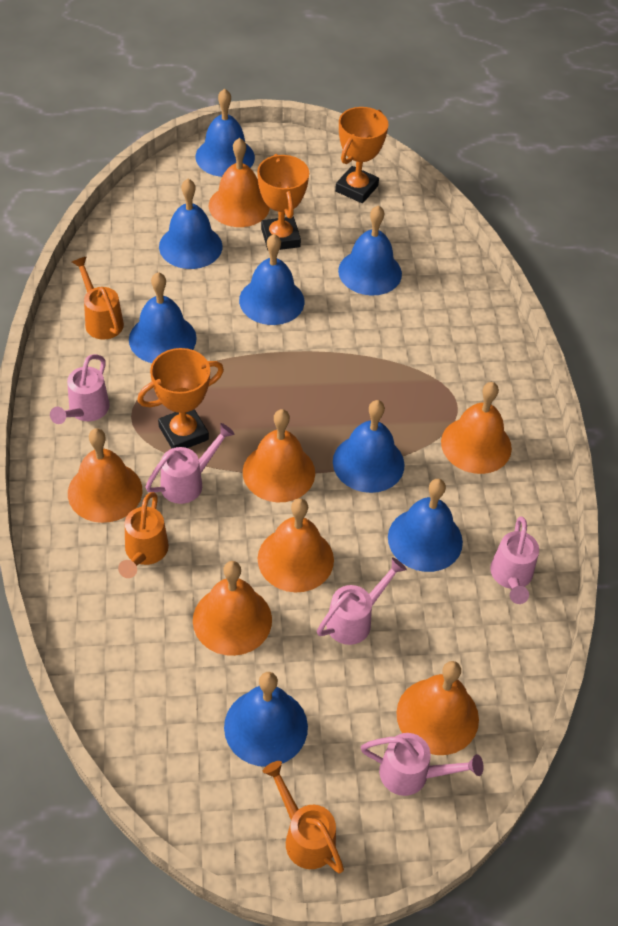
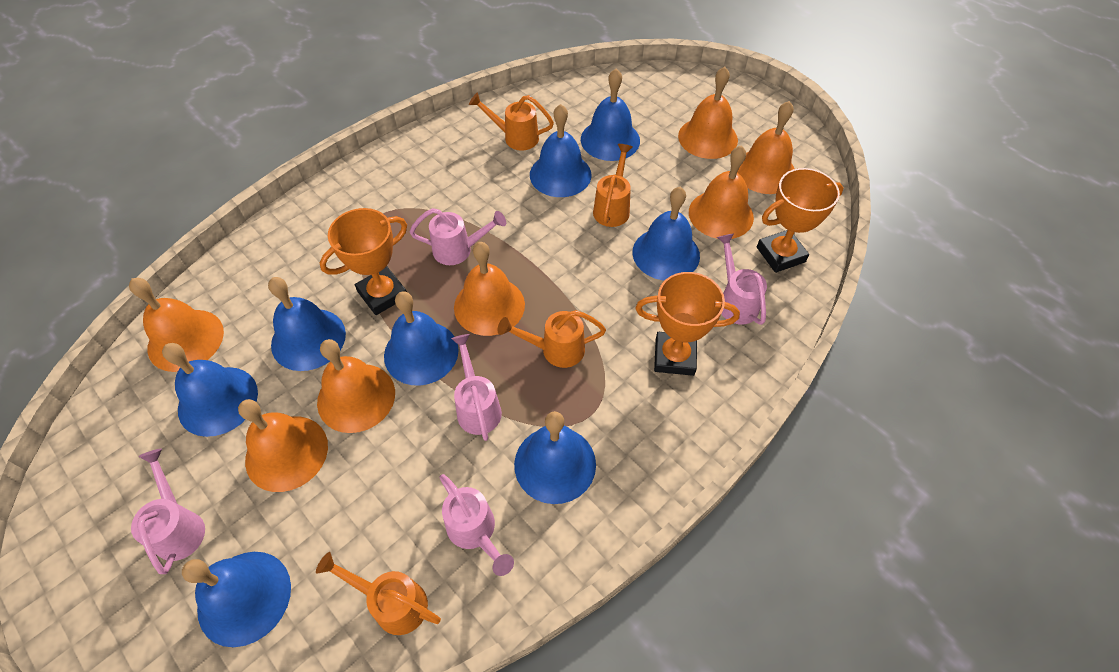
orange watering can: [72,256,124,340] [118,492,169,578] [263,761,344,873] = 3 -> [316,552,441,635] [469,92,554,151] [498,310,606,368] [593,144,633,227] = 4

